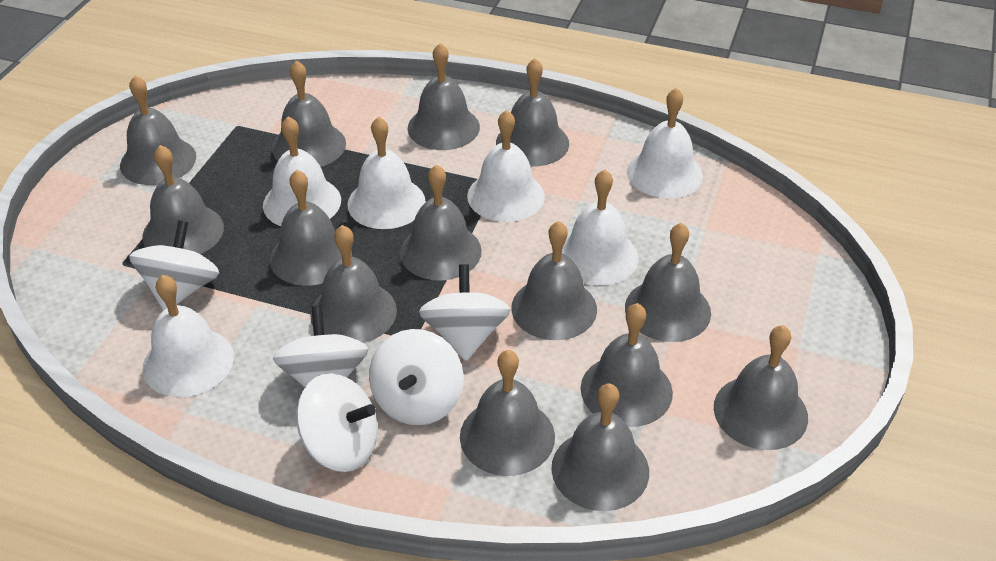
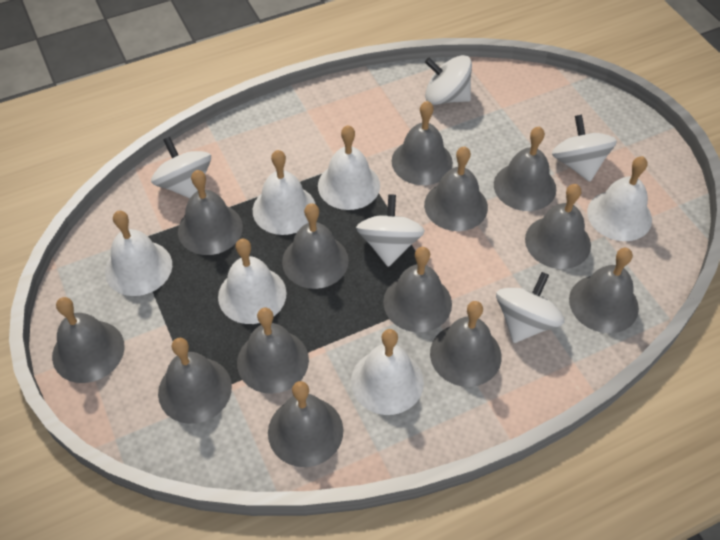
grey bell: [120,76,196,185] [142,145,224,254] [270,170,352,286] [272,60,346,167] [310,225,397,343] [400,165,482,281] [407,43,480,150] [460,350,555,476] [496,58,569,166] [511,221,597,340] [551,383,649,511] [581,303,673,427] [625,223,711,342] [714,325,808,450] = 14 -> [52,297,125,383] [158,338,232,424] [178,170,243,255] [237,308,309,394] [268,381,343,467] [282,203,349,289] [383,247,452,332] [392,101,453,185] [424,146,488,231] [430,301,502,387] [494,126,556,211] [525,184,591,269] [569,248,639,333] = 13

